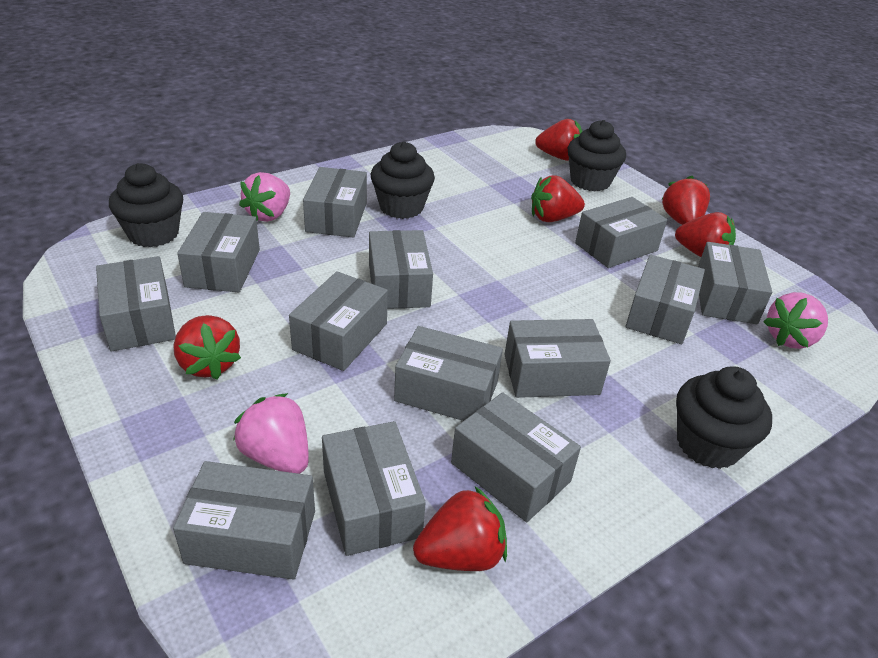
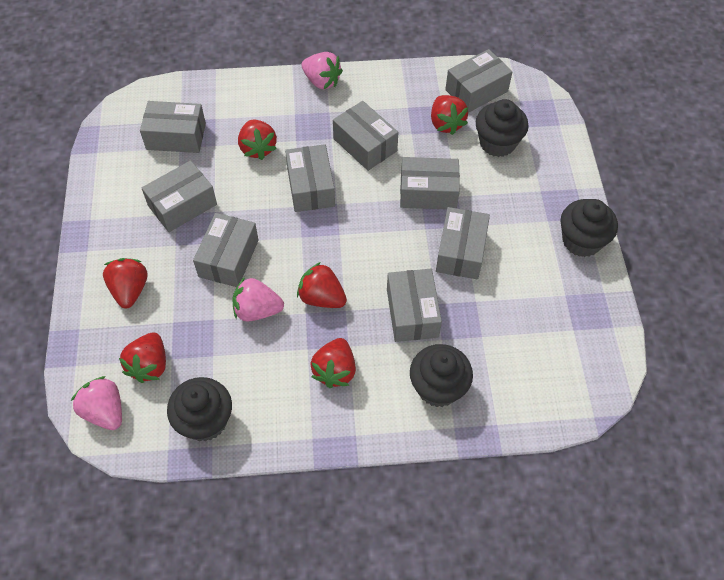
grey box: [96,256,176,351] [173,461,315,580] [177,212,260,292] [289,271,388,371] [303,167,367,237] [322,421,426,556] [369,230,433,309] [394,326,503,421] [451,392,581,522] [504,319,611,398] [575,197,667,268] [626,254,705,344] [698,242,772,324] = 13 -> [140,101,206,153] [142,160,217,232] [193,213,259,287] [285,144,335,212] [333,101,399,171] [387,269,442,342] [400,157,460,210] [436,207,490,279] [445,49,513,113] = 9

